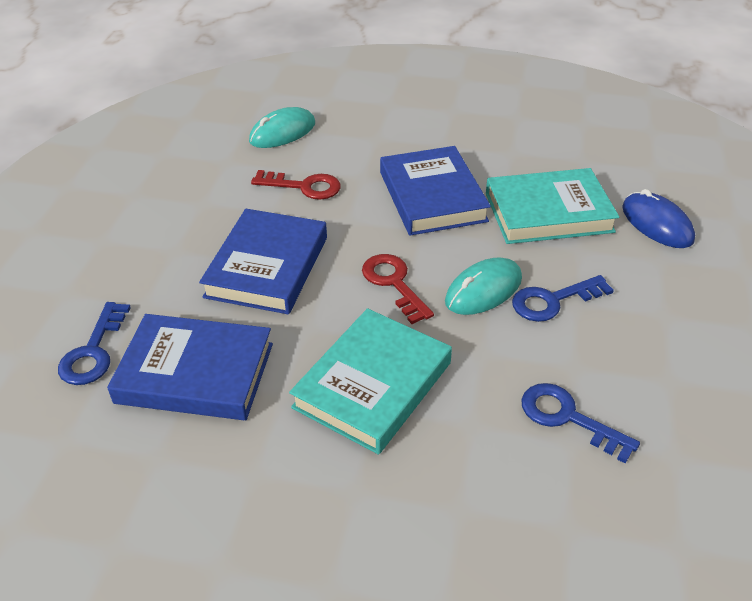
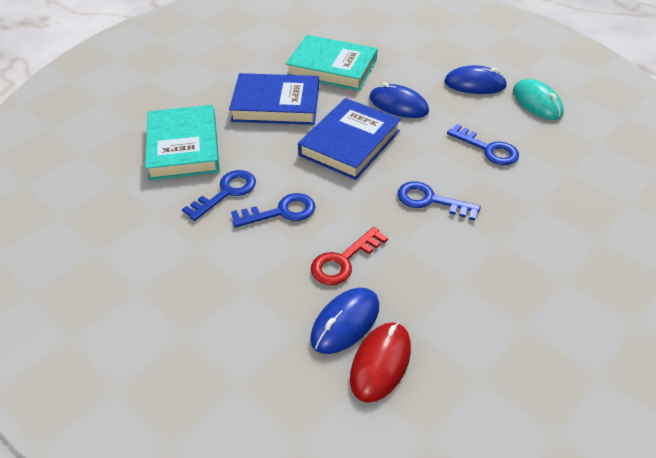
blue book: [107,314,273,420] [199,209,327,314] [380,146,491,236] = 3 -> [229,73,319,125] [298,98,401,180] = 2
blue key: [58,302,131,385] [512,275,614,322] [521,383,640,464] = 3 -> [182,170,256,221] [231,193,315,228] [397,181,481,221] [447,124,519,165] = 4
blue mouse: [622,189,695,248] = 1 -> [310,288,379,354] [369,82,429,118] [444,65,507,94] = 3
red key: [251,170,341,200] [362,254,434,324] = 2 -> [311,227,388,285] = 1
red mouse: none = 0 -> [350,322,411,403] = 1
turquoise mouse: [249,107,315,148] [445,257,522,315] = 2 -> [513,79,564,120] = 1

